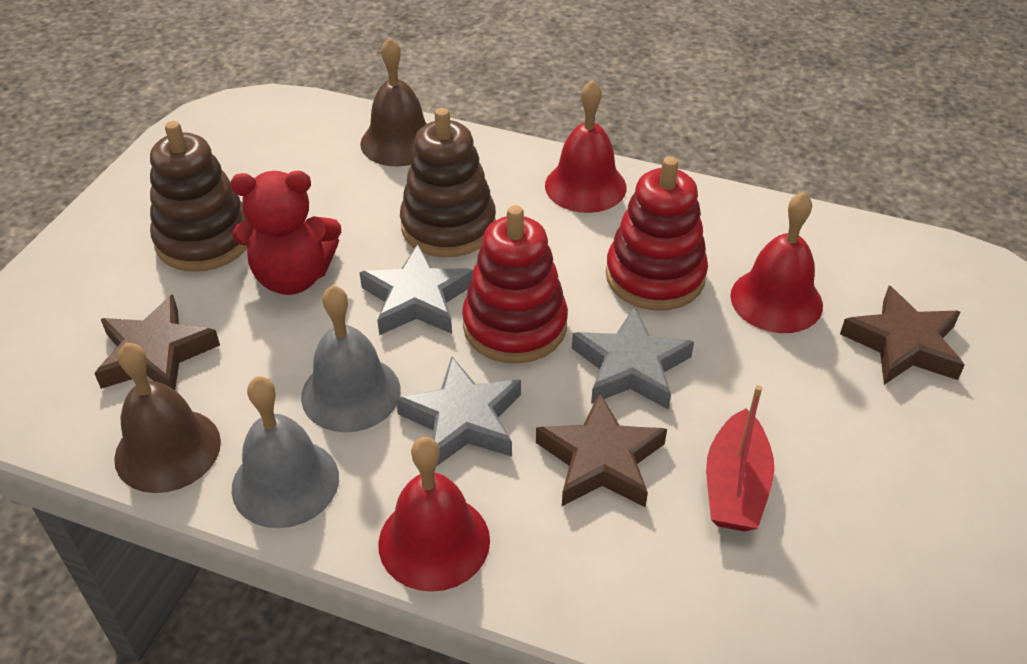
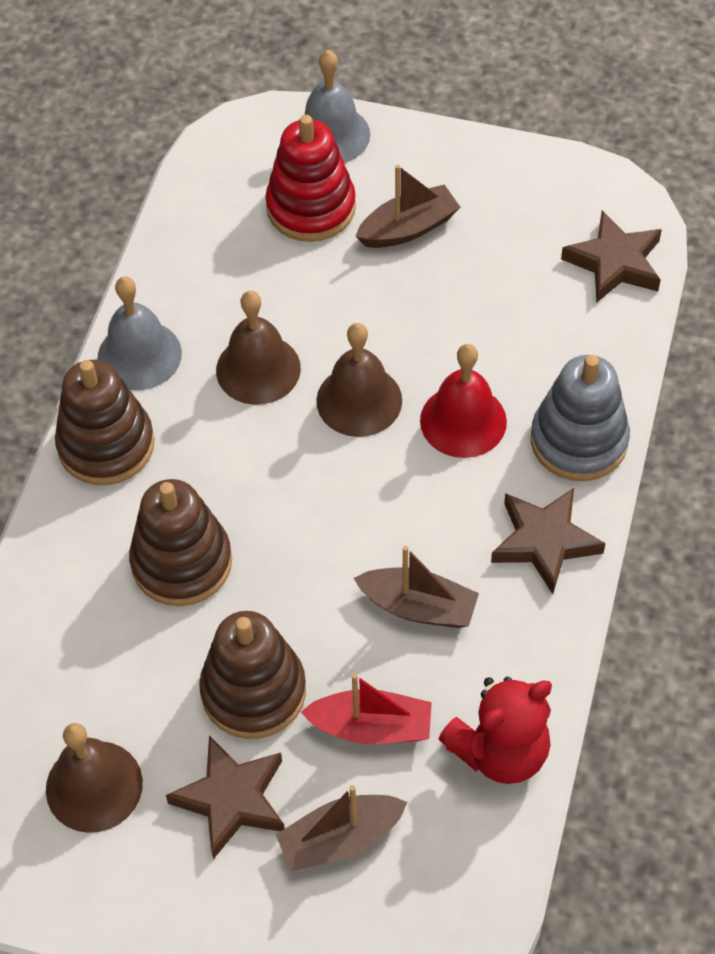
brown bell: [114,343,221,493] [360,37,427,166] = 2 -> [46,723,143,833] [216,291,301,405] [316,323,402,437] = 3
brown boat: none = 0 -> [276,785,407,871] [354,546,479,628] [355,165,460,248] = 3
brown stacking toy: [150,121,247,272] [400,108,496,257] = 2 -> [55,360,155,485] [129,479,232,606] [199,611,306,739] = 3
grey stacking toy: none = 0 -> [531,355,630,481] = 1
grey star: [359,244,473,335] [396,357,521,466] [572,307,694,410] = 3 -> none = 0
red bell: [378,437,490,592] [545,80,626,213] [730,192,823,333] = 3 -> [420,344,507,458] = 1
red stacking toy: [462,205,568,364] [606,157,708,311] = 2 -> [265,115,356,242] = 1

